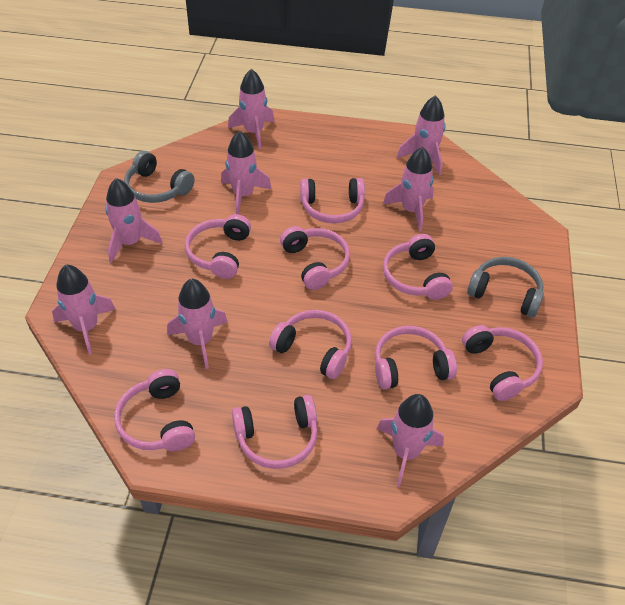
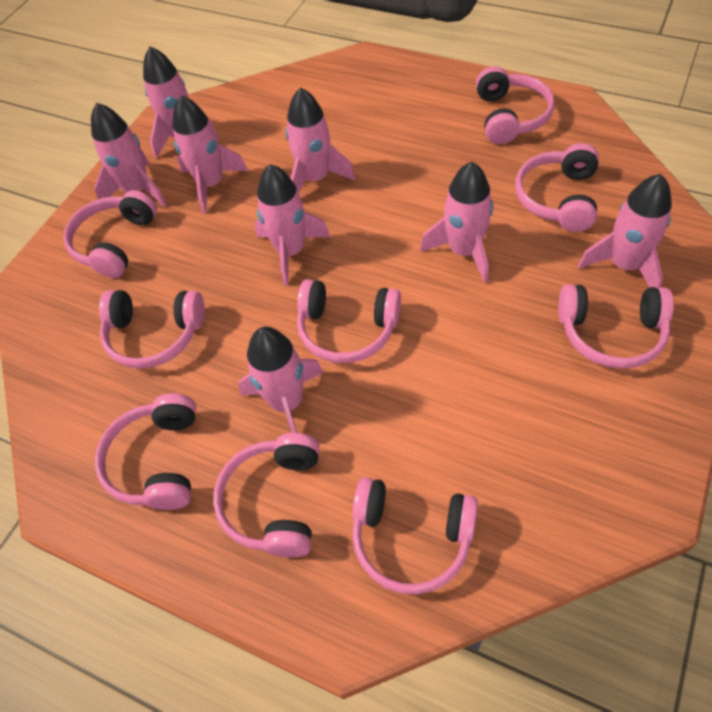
grey headphones: [124,151,194,203] [467,257,544,317] = 2 -> none = 0

